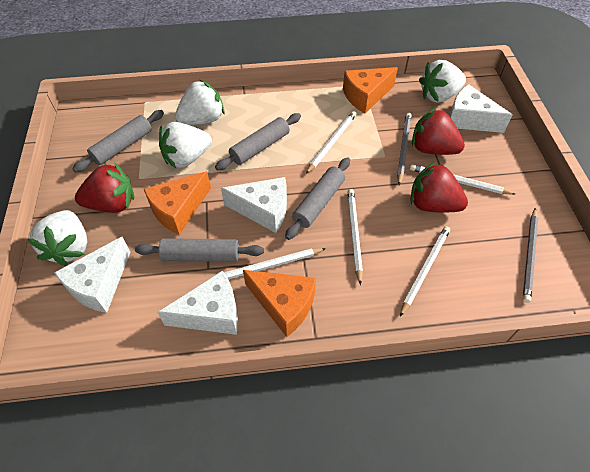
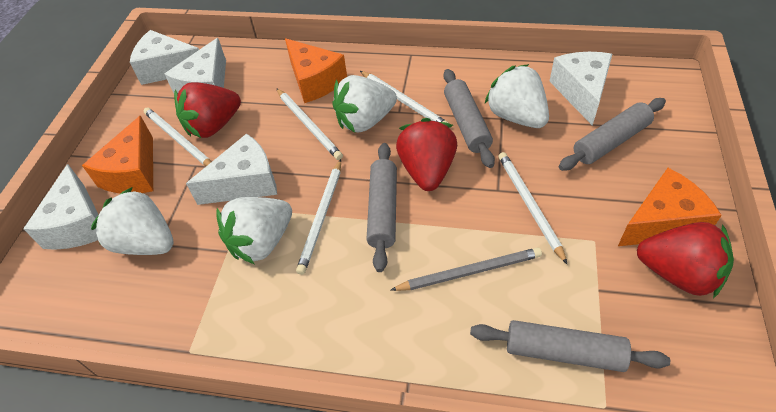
grey pencil: [397,113,412,185] [523,208,538,303] = 2 -> [391,247,542,291] = 1
white cheese: [54,237,130,313] [157,271,238,335] [221,177,287,233] [449,84,512,133] = 4 -> [23,164,99,250] [130,30,199,85] [165,38,226,93] [186,133,277,205] [549,52,612,126] = 5

